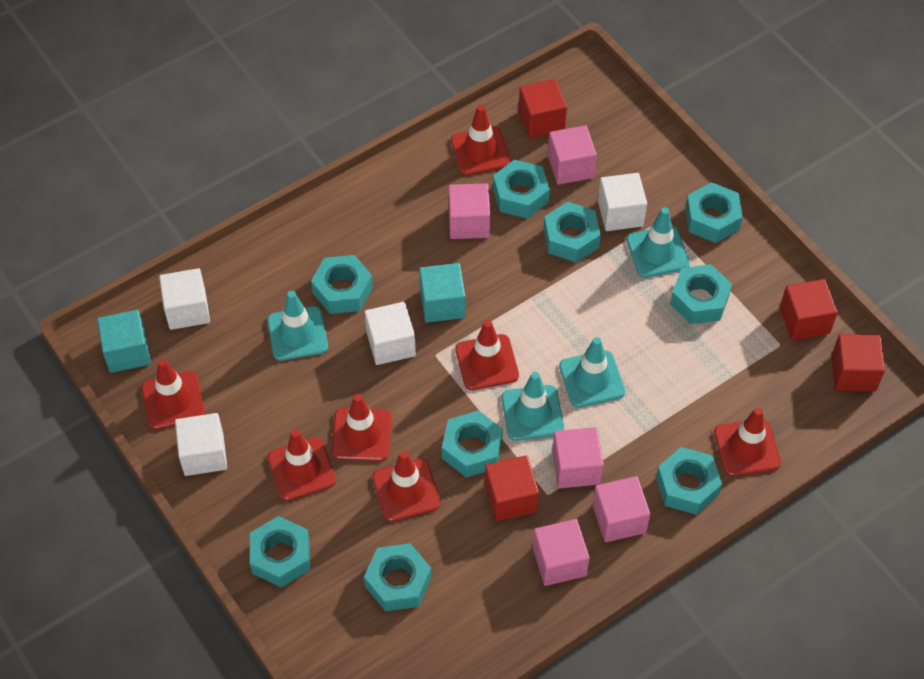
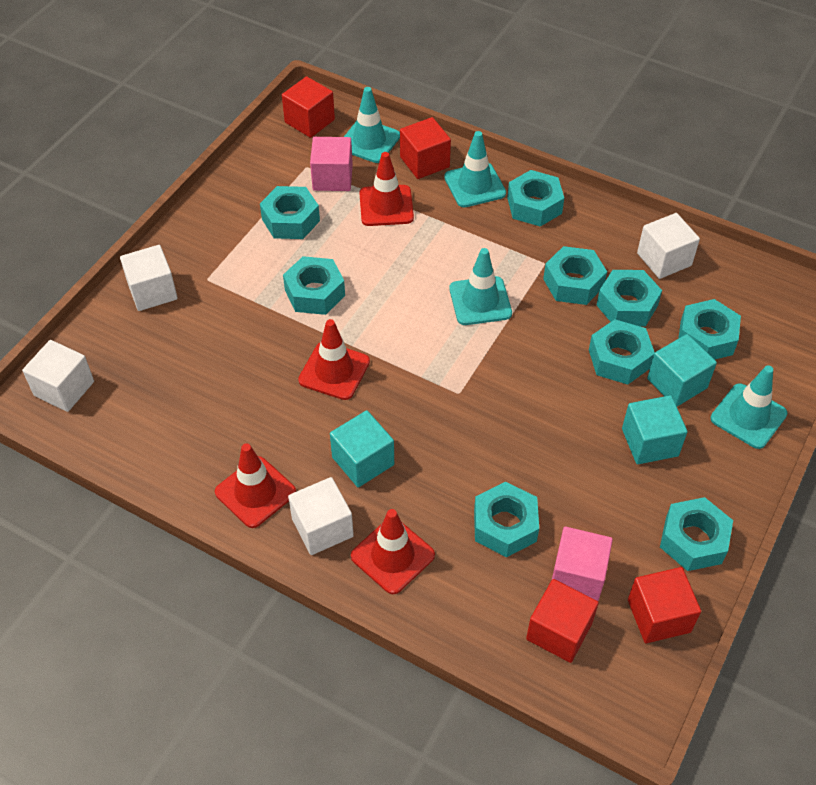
pink cube: [448,183,490,239] [533,519,590,586] [548,125,597,185] [552,427,604,488] [593,476,650,542] = 5 -> [310,137,353,191] [552,527,613,601] = 2
red traffic cone: [142,359,205,430] [268,429,336,501] [331,394,392,461] [372,451,440,522] [451,105,510,175] [455,320,519,390] [714,407,781,477] = 7 -> [215,443,296,528] [298,319,370,400] [351,509,435,594] [359,152,414,226] = 4
turquoise cube: [97,310,151,373] [419,263,465,323] = 2 -> [330,410,394,487] [622,395,687,464] [647,334,717,407] = 3

